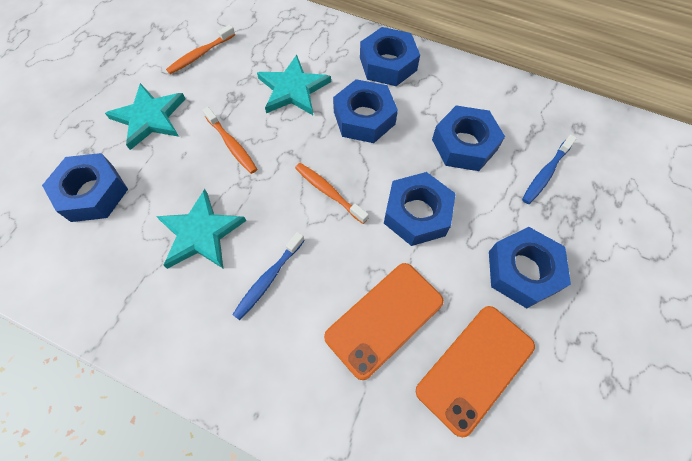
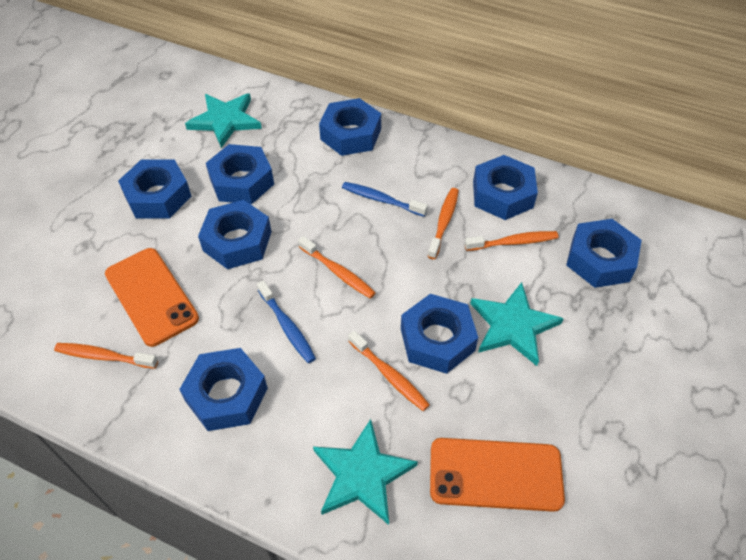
blue nut: [42,153,128,222] [333,79,398,143] [360,27,420,86] [384,172,456,246] [432,106,505,171] [489,227,571,308] = 6 -> [118,160,192,218] [179,348,268,431] [198,200,271,269] [206,144,274,204] [319,98,381,156] [401,294,478,374] [473,155,538,220] [566,219,642,288] = 8
orange toothbrush: [166,24,235,74] [203,107,257,174] [295,163,369,224] = 3 -> [54,343,158,369] [298,236,376,299] [348,330,430,411] [428,188,459,259] [465,231,559,251] = 5

